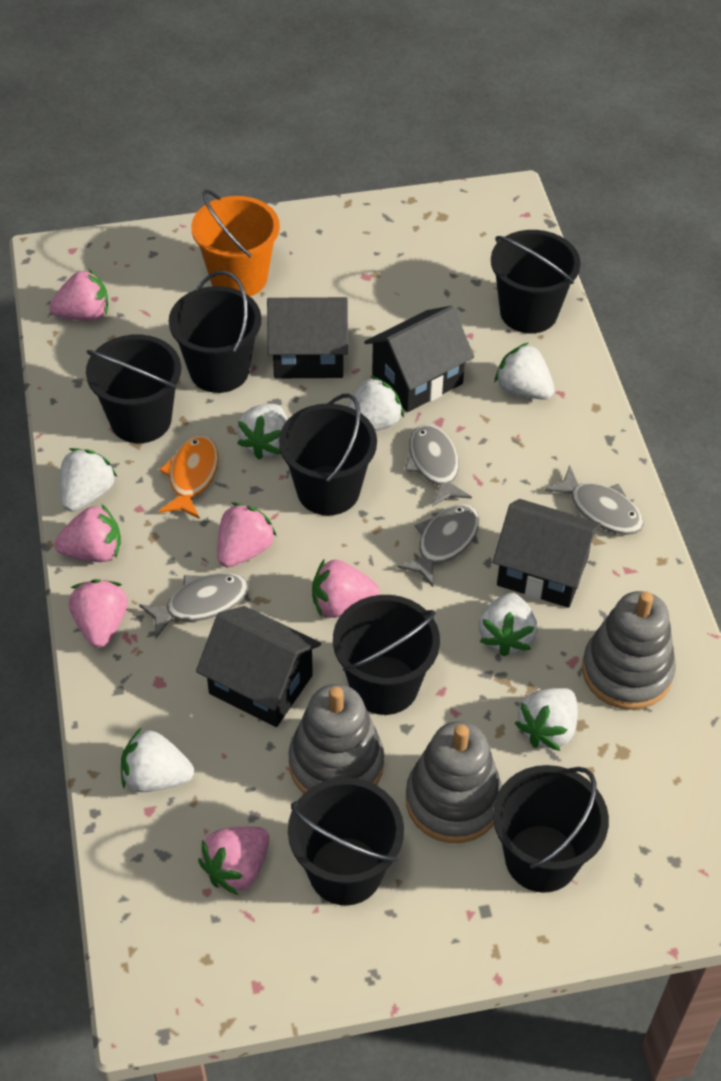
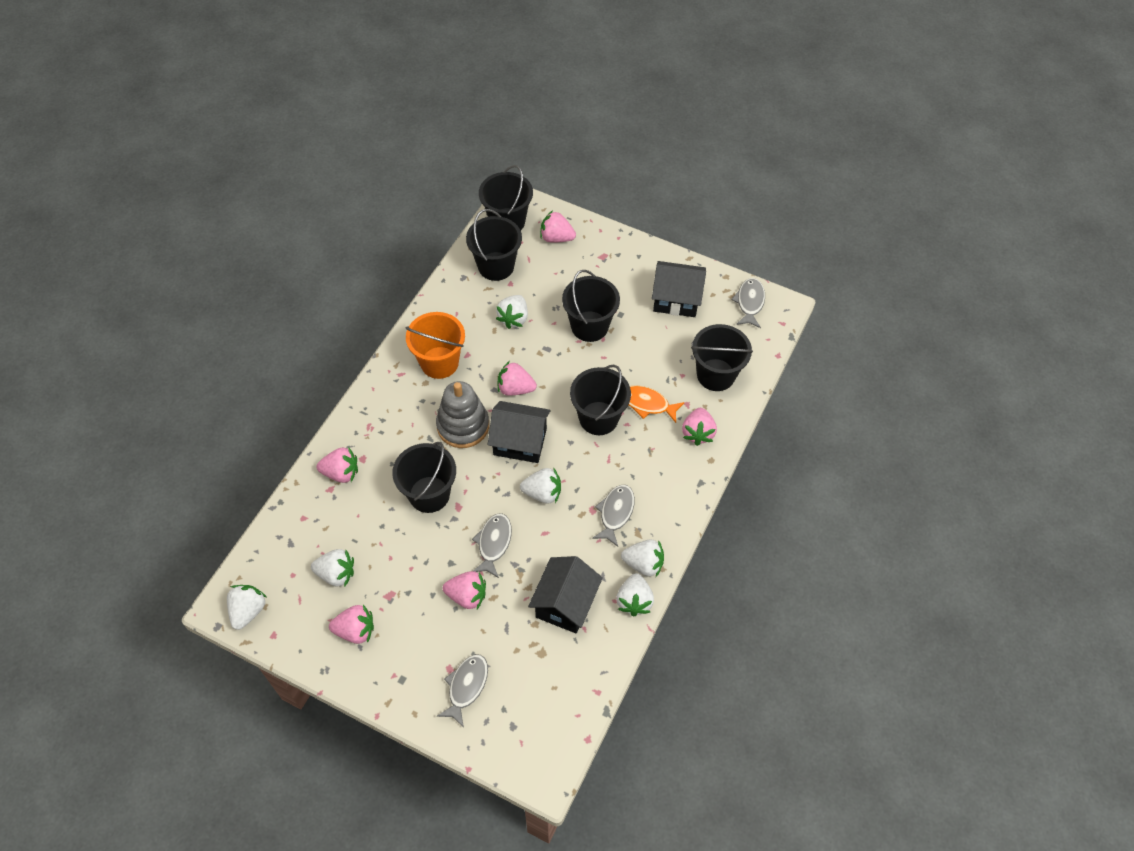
black bucket: [86,334,181,443] [169,271,261,393] [279,394,377,516] [288,777,404,905] [333,595,440,715] [491,230,581,333] [493,765,609,893] = 7 -> [392,442,456,513] [466,209,522,281] [479,165,533,230] [562,270,620,342] [570,365,631,435] [691,324,753,391] = 6
black house: [196,606,321,727] [267,297,348,378] [364,306,474,412] [493,499,601,608] = 4 -> [488,401,551,463] [528,556,603,633] [652,261,706,317] = 3
grey stacking toy: [289,684,384,793] [406,721,502,843] [582,591,676,710] = 3 -> [436,381,489,448] = 1
white strawberry: [60,448,117,512] [121,727,194,792] [237,404,288,460] [349,376,404,431] [479,593,537,657] [495,343,555,400] [514,688,578,751] = 7 -> [227,585,266,630] [311,549,354,586] [496,295,528,329] [520,468,561,503] [616,573,654,617] [621,540,664,577] = 6

